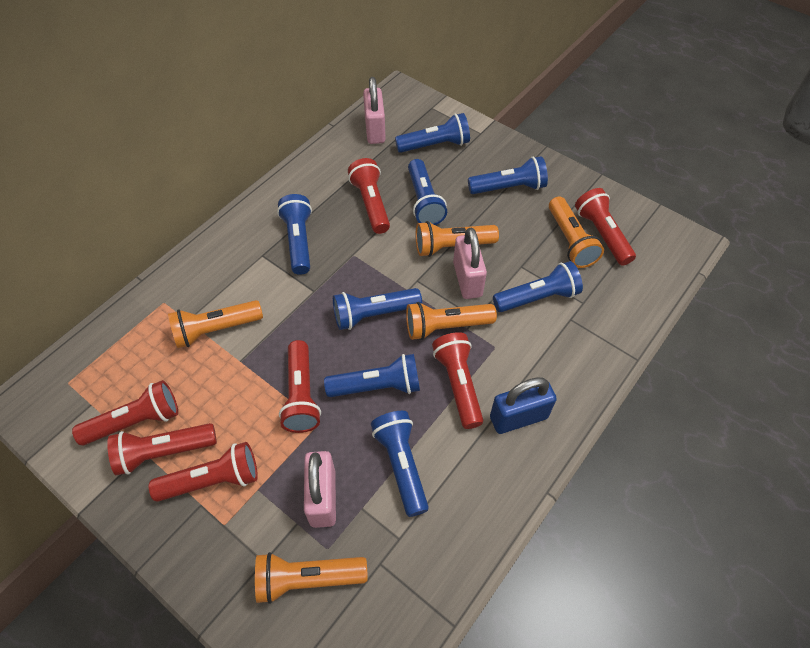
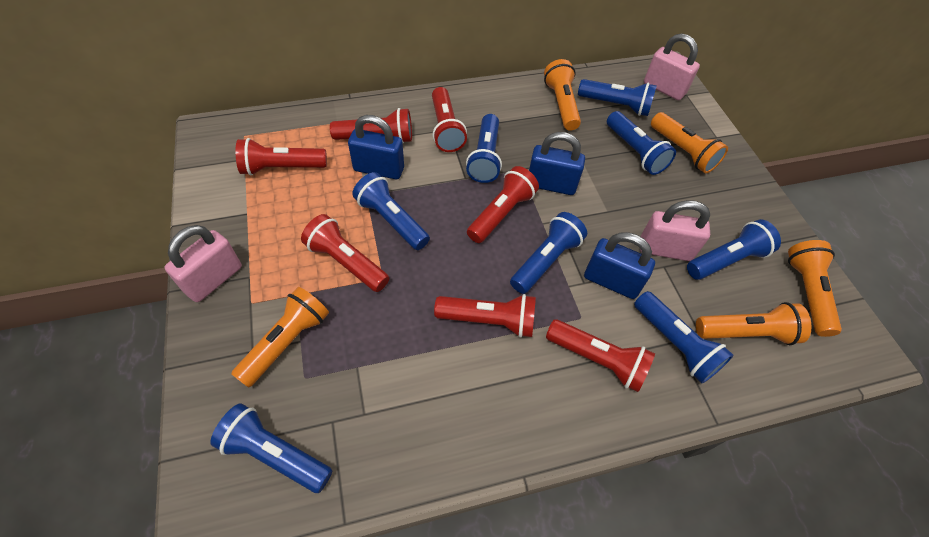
blue padlock: [490,377,557,434] = 1 -> [348,115,404,179] [529,132,585,195] [584,232,655,299] = 3

